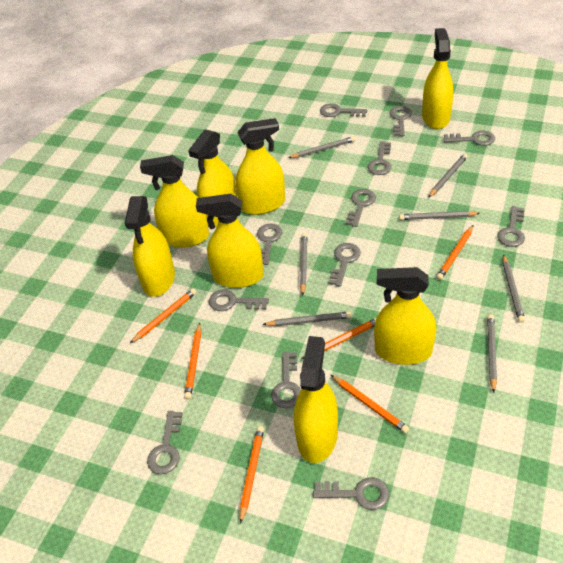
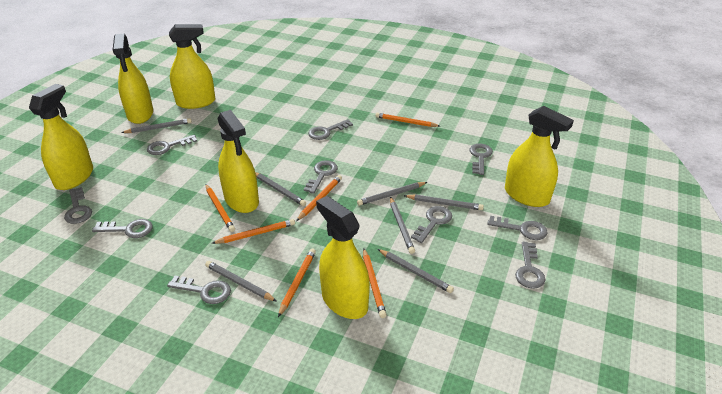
grey key: [147,411,182,474] [209,290,269,311] [257,223,282,265] [271,351,301,408] [313,477,390,510] [320,103,367,117] [329,243,361,287] [346,189,376,227] [367,141,391,175] [390,106,412,136] [443,130,495,146] [497,206,525,247] = 12 -> [64,187,92,224] [92,219,153,238] [147,135,197,155] [167,276,231,304] [304,160,338,194] [308,119,353,140] [411,206,452,243] [470,144,493,175] [487,216,548,240] [515,242,545,289] = 10
yellow spray bottle: [125,196,175,297] [140,155,209,247] [188,129,237,227] [196,194,264,288] [236,118,285,215] [294,336,338,463] [374,267,436,365] [422,28,454,129] = 8 -> [29,84,93,190] [113,33,153,124] [169,24,215,109] [217,110,259,213] [316,196,370,319] [505,106,574,207] = 6

